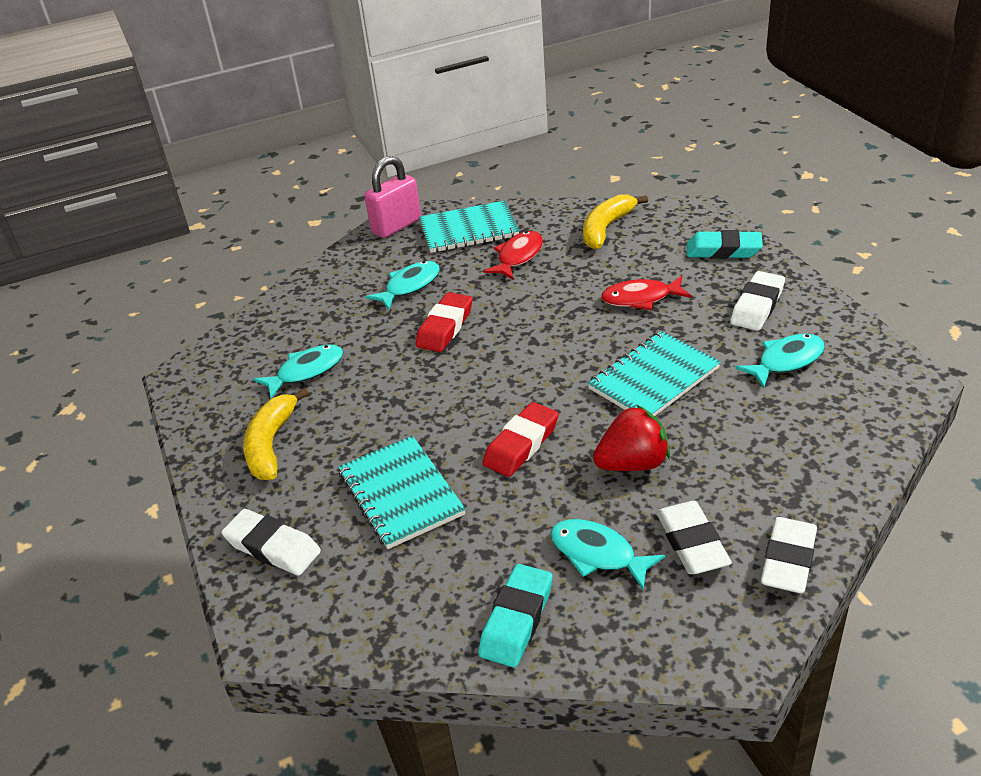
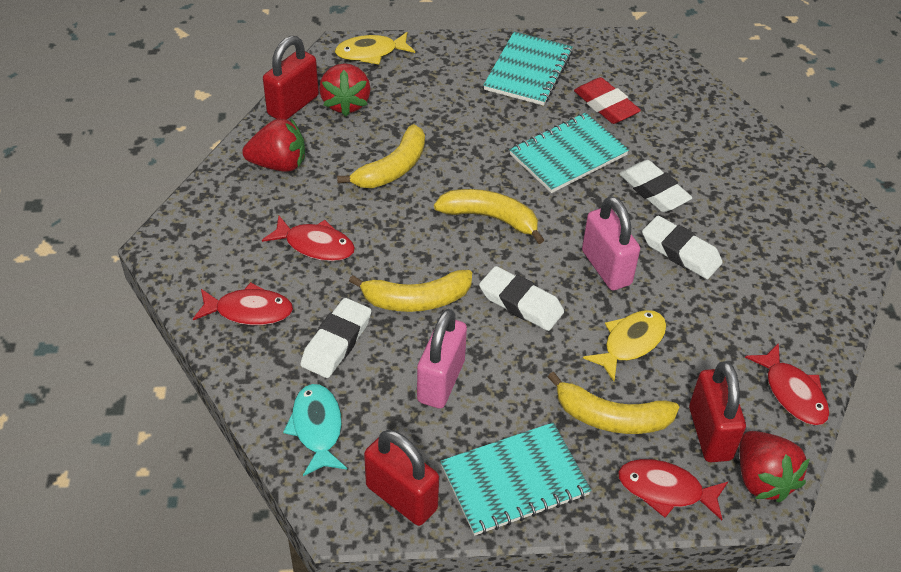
pink padlock: [364,156,421,238] = 1 -> [417,309,467,409] [582,196,640,290] = 2
red eraser: [416,292,472,352] [483,402,559,477] = 2 -> [574,77,641,124] = 1
red fish: [483,231,543,280] [601,276,692,310] = 2 -> [193,282,293,325] [262,216,355,261] [618,459,728,520] [745,343,829,425] = 4
red padlock: none = 0 -> [263,36,319,120] [364,430,439,526] [689,361,746,462] = 3
red strawberry: [593,405,670,471] = 1 -> [242,118,305,172] [319,63,370,116] [739,431,810,503] = 3
turquoise eraser: [478,564,553,667] [687,230,763,259] = 2 -> none = 0
turquoise fish: [253,344,343,398] [365,261,440,310] [550,519,665,589] [735,334,825,388] = 4 -> [283,384,347,476] = 1
yellow banana: [243,388,309,480] [583,194,648,249] = 2 -> [337,124,425,188] [349,270,472,312] [434,189,544,244] [548,372,679,434] = 4
yellow fish: none = 0 -> [335,32,415,65] [583,310,667,381] = 2

